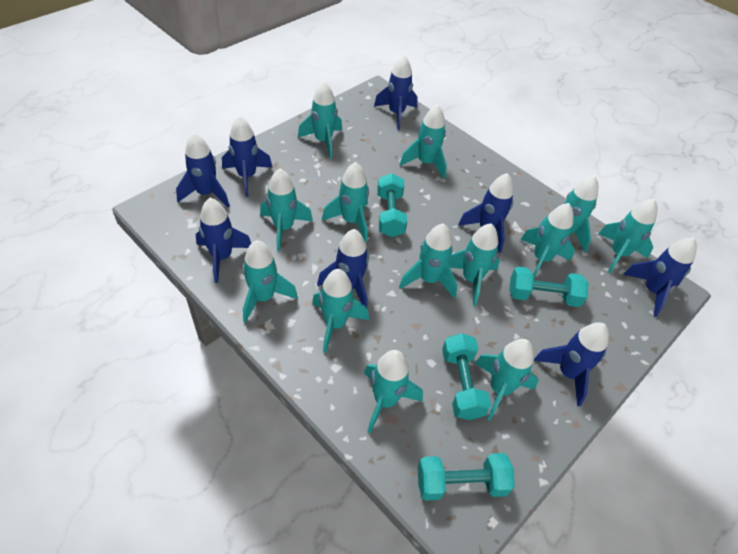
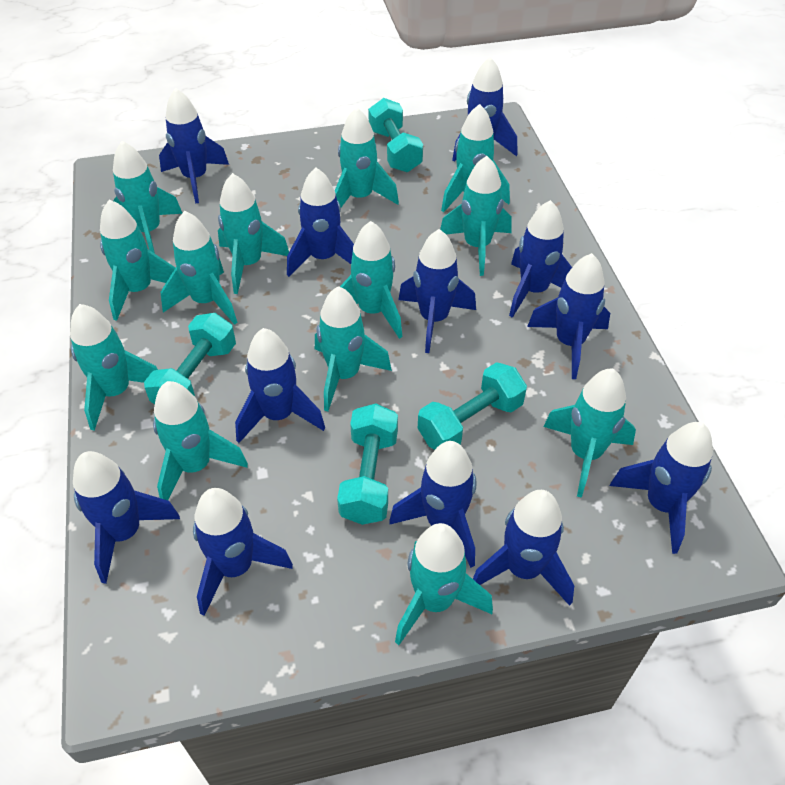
blue rocket: [176,132,230,207] [195,198,251,283] [222,115,272,197] [317,229,369,307] [374,55,418,130] [458,173,514,253] [534,322,609,406] [623,237,697,317] = 8 -> [73,451,180,584] [159,88,229,204] [193,488,293,616] [235,328,325,443] [287,167,354,277] [389,441,476,568] [398,229,476,353] [452,57,517,162] [473,490,574,606] [509,200,572,318] [527,253,610,379] [610,422,713,554] = 12

